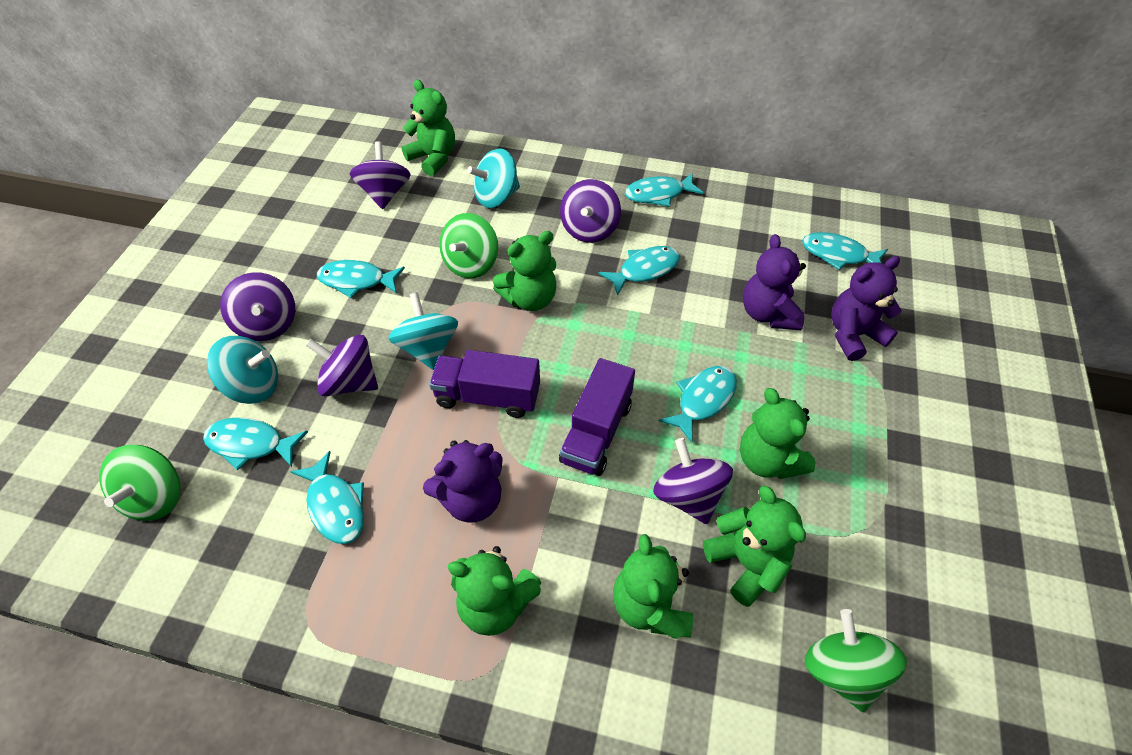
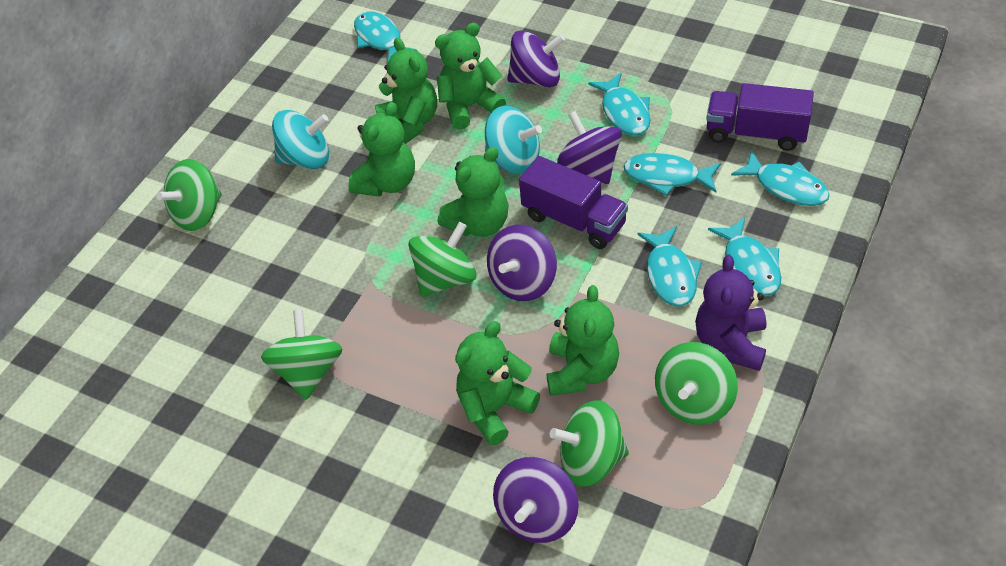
green spinning top: [99,445,180,521] [439,213,498,278] [805,609,907,712] = 3 -> [157,159,222,231] [261,310,343,400] [408,222,476,297] [550,400,629,487] [655,342,738,425] = 5
purple spinning top: [220,272,295,341] [306,335,378,396] [350,141,411,209] [560,179,621,243] [653,438,733,524] = 5 -> [487,225,557,301] [493,457,579,543] [507,30,565,87] [557,111,622,184] = 4
purple teddy bear: [423,440,503,523] [743,234,806,330] [831,256,902,361] = 3 -> [695,255,766,371] = 1
turquoise fish: [203,417,308,470] [290,451,364,544] [317,260,405,298] [598,246,680,296] [625,173,703,207] [659,366,737,443] [802,232,888,270] = 7 -> [354,11,417,64] [588,73,650,136] [624,153,721,196] [637,226,702,307] [708,217,781,296] [731,150,830,206] = 6
turquoise spinning top: [207,336,278,404] [388,292,458,370] [467,148,520,208] = 3 -> [272,110,329,169] [485,106,542,174] = 2

